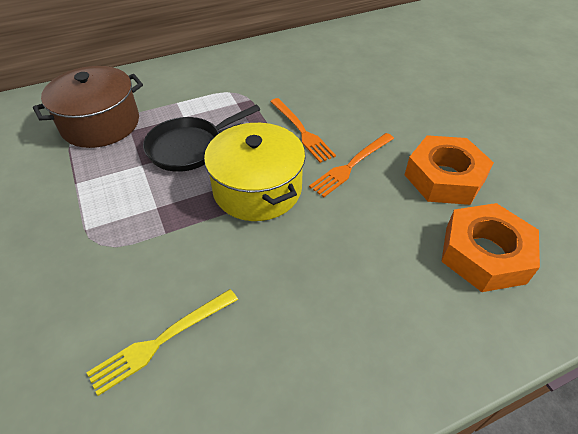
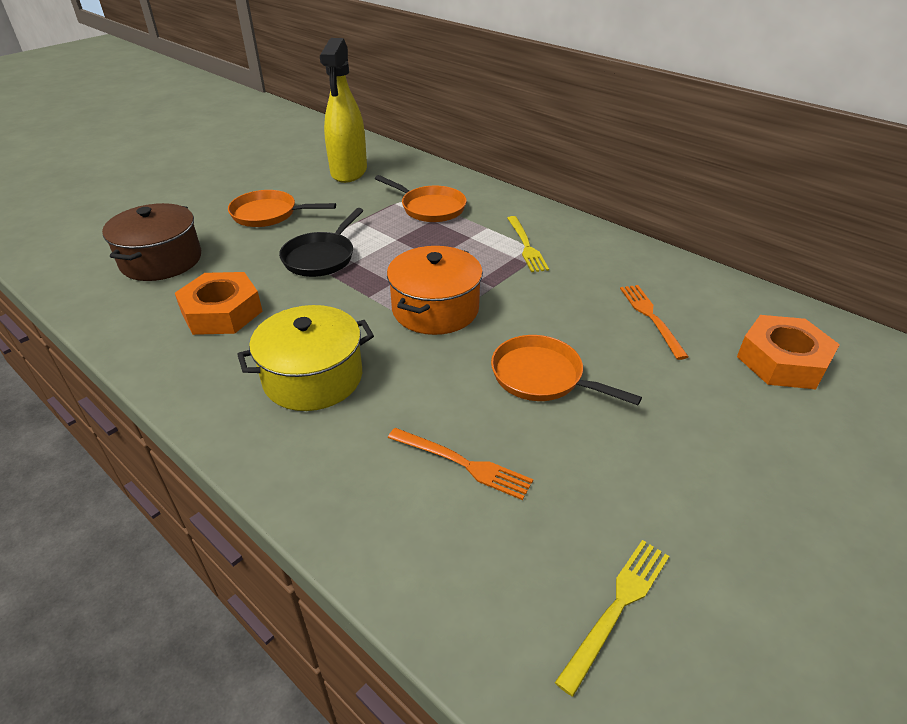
orange pan: none = 0 -> [228,190,336,227] [375,175,467,222] [491,335,642,405] = 3
orange pot: none = 0 -> [387,246,483,335] = 1
yellow fork: [86,289,238,396] = 1 -> [507,216,549,272] [555,540,669,697] = 2
yellow spray bottle: none = 0 -> [320,38,367,183] = 1

